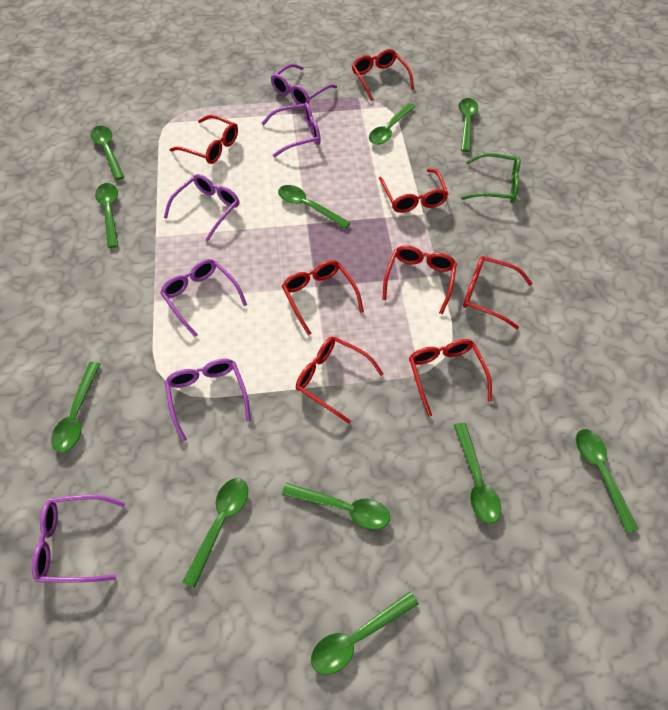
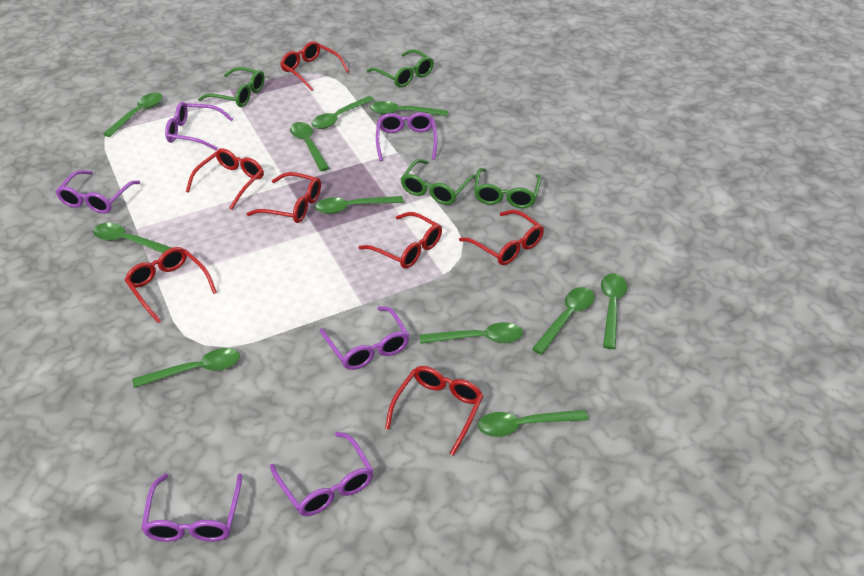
green glasses: [461,153,520,203] = 1 -> [198,67,265,107] [367,49,434,87] [401,159,476,205] [474,168,542,208] = 4
red glasses: [170,115,238,164] [282,260,364,335] [296,336,384,424] [352,49,414,101] [379,169,448,213] [382,245,457,314] [409,339,492,417] [463,256,532,329] = 8 -> [125,247,217,323] [186,148,264,210] [247,172,321,223] [280,41,349,91] [359,212,442,269] [385,366,483,456] [459,210,544,265] = 7

